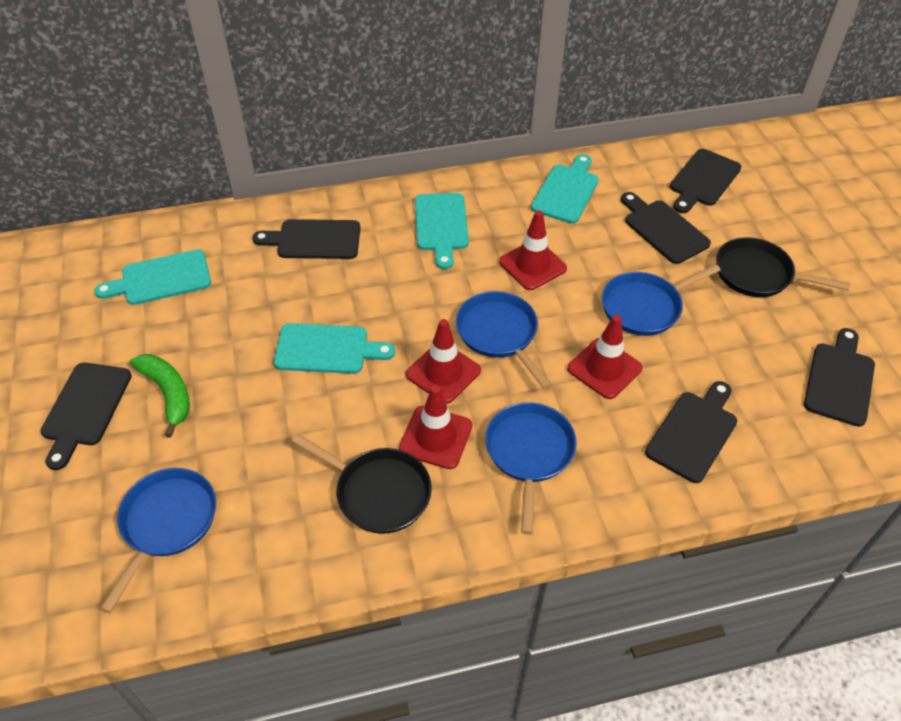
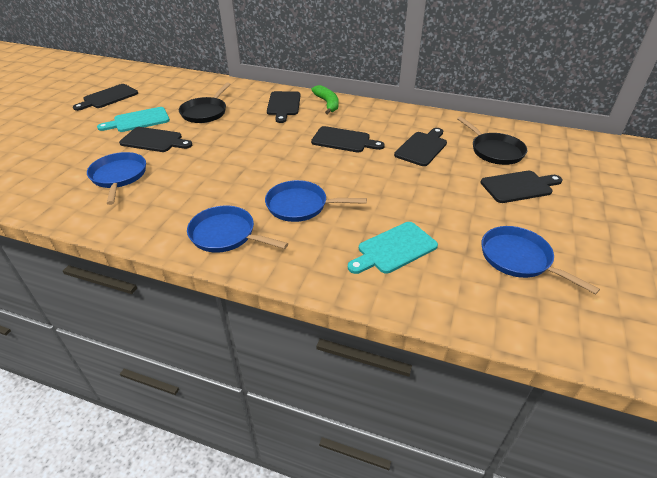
red traffic cone: [399,385,472,469] [406,319,481,404] [499,210,567,290] [567,315,643,399] = 4 -> none = 0
turquoise cutting board: [94,249,211,305] [274,323,395,374] [415,193,469,269] [531,154,599,223] = 4 -> [97,107,170,132] [348,222,438,274] = 2

